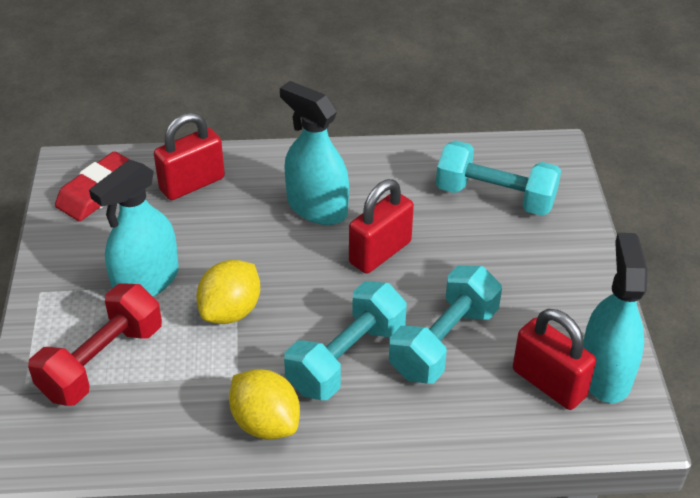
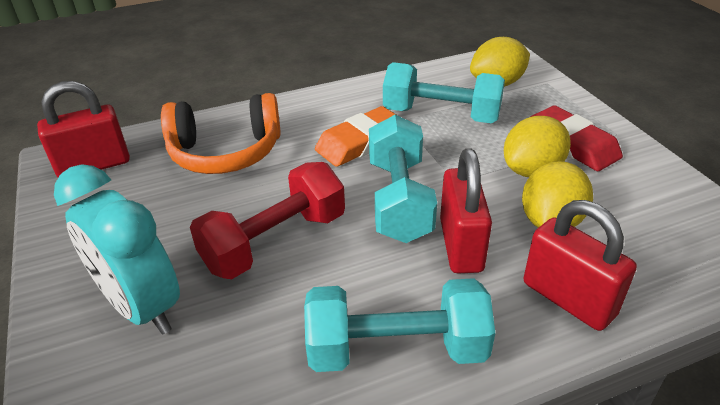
orange eraser: none = 0 -> [315,106,398,167] = 1
orange headphones: none = 0 -> [161,93,281,174] = 1
turquoise clock: none = 0 -> [54,164,180,334] = 1
turquoise spray bottle: [89,159,179,297] [280,81,349,225] [583,233,648,403] = 3 -> none = 0
yellow lemon: [196,260,260,324] [229,369,300,439] = 2 -> [470,37,530,87] [504,116,571,177] [522,161,593,228] = 3

